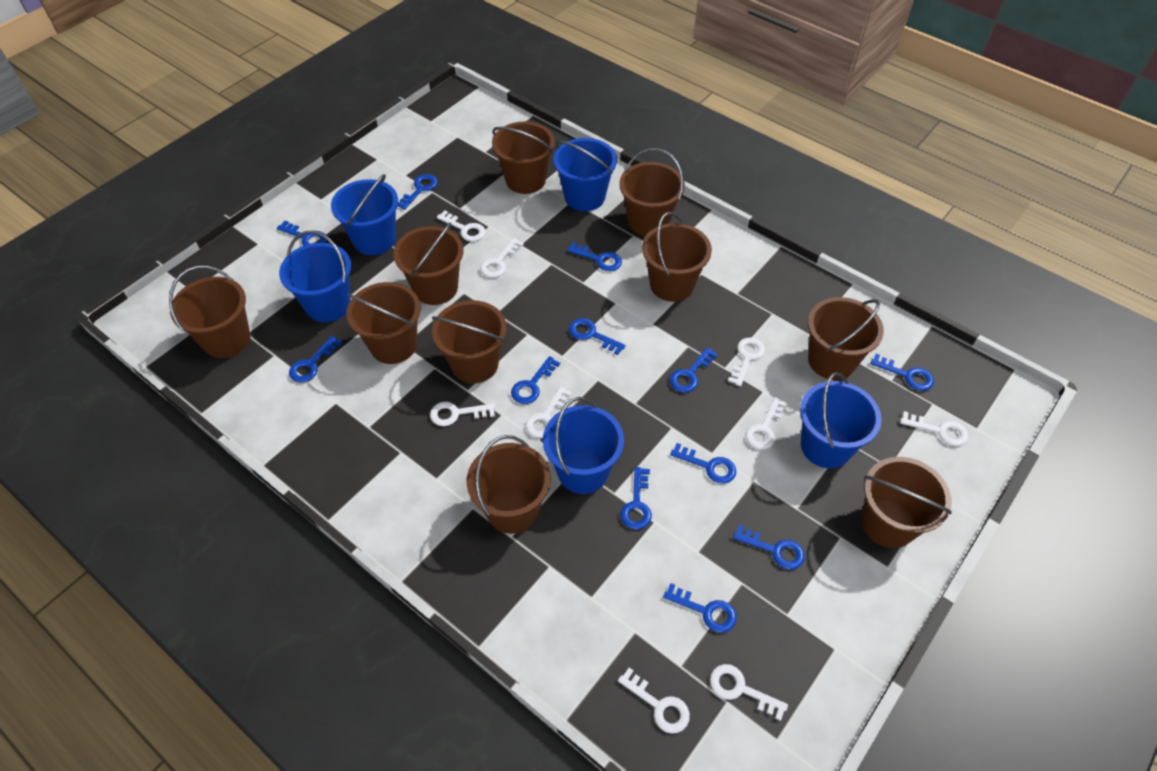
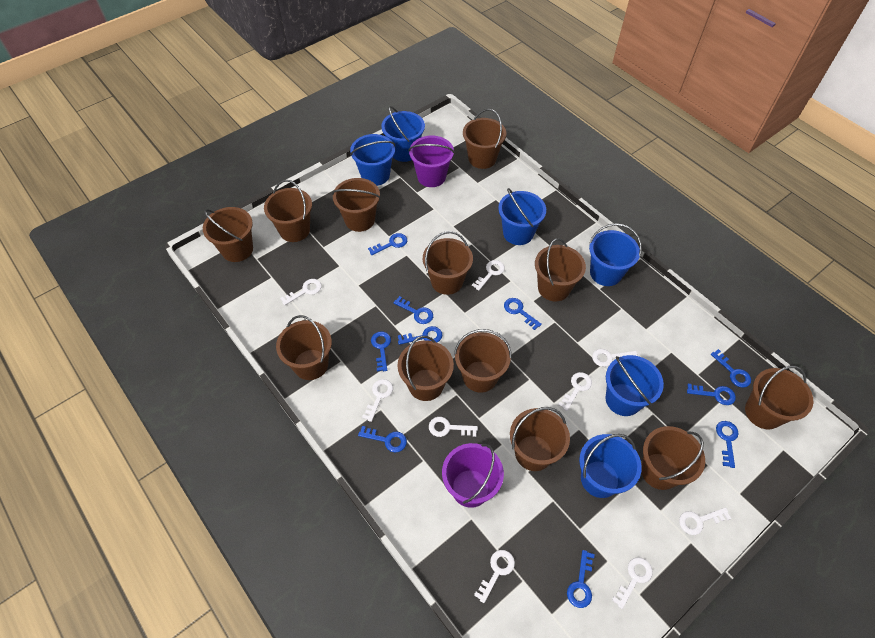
blue bucket: [279,230,351,322] [331,174,398,255] [543,397,624,494] [553,138,617,211] [800,372,882,468] = 5 -> [350,134,395,186] [381,106,425,162] [498,188,546,245] [579,434,642,498] [589,223,642,286] [605,355,664,416] = 6
blue key: [277,221,327,246] [289,336,342,382] [398,174,438,210] [511,356,560,404] [567,242,622,271] [569,318,626,355] [620,467,652,529] [663,583,737,633] [670,347,718,393] [670,443,736,484] [733,525,805,569] [870,354,934,391] = 12 -> [358,426,407,452] [368,233,407,255] [371,332,391,371] [394,296,433,324] [398,326,442,345] [504,298,542,330] [567,550,595,608] [687,384,736,405] [711,349,751,388] [716,421,738,468] = 10
brown bucket: [169,266,250,358] [347,282,421,364] [393,223,463,305] [432,300,507,383] [467,435,551,534] [492,121,555,194] [619,148,685,236] [642,212,712,302] [808,297,884,380] [861,457,952,548] = 10 -> [203,207,253,262] [264,180,312,242] [276,315,332,380] [332,178,381,232] [397,336,454,401] [423,231,473,295] [454,329,512,392] [463,109,507,169] [510,407,570,471] [535,238,586,302] [641,426,705,490] [745,366,813,429] = 12
purple bucket: none = 0 -> [408,135,455,187] [442,443,504,508] = 2

